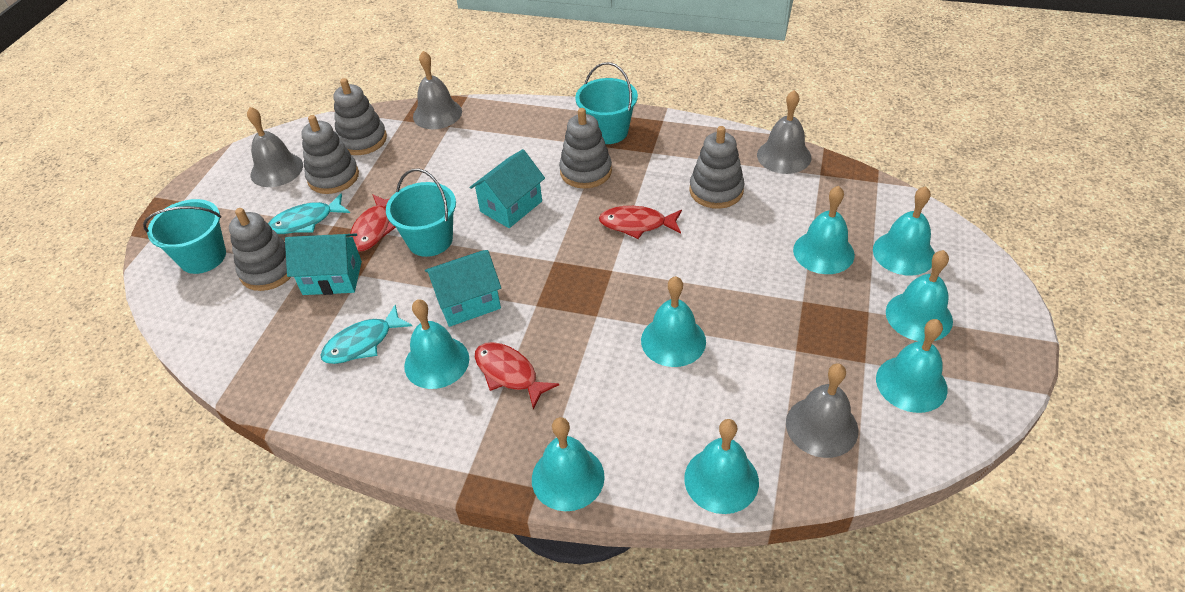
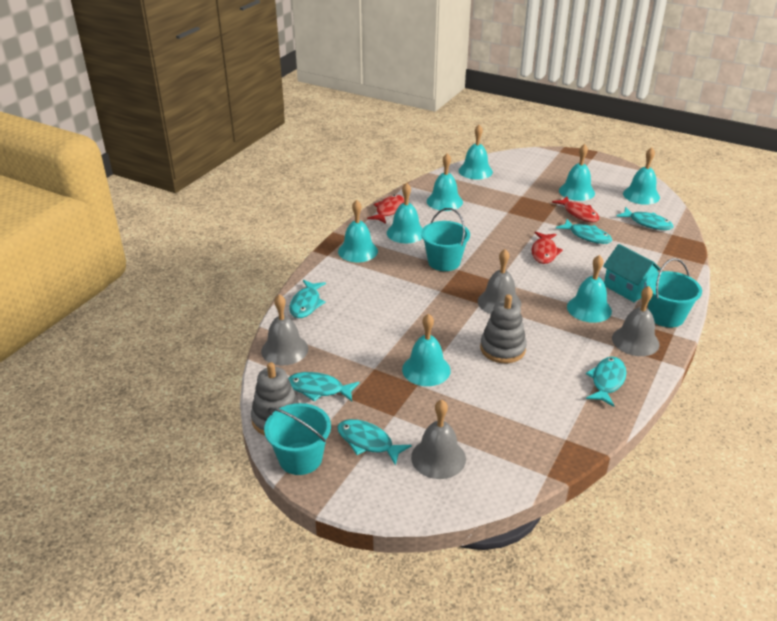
grey stacking toy: [229,208,291,291] [301,115,359,194] [334,78,387,155] [559,108,612,189] [690,126,744,209] = 5 -> [251,362,299,436] [480,294,527,363] = 2
turquoise fish: [268,193,350,234] [320,305,412,364] = 2 -> [288,372,360,402] [290,280,326,318] [337,419,412,465] [556,219,612,244] [586,357,626,407] [616,207,673,230] = 6
turquoise house: [285,234,362,295] [425,250,501,327] [469,149,545,228] = 3 -> [603,244,660,302] = 1

